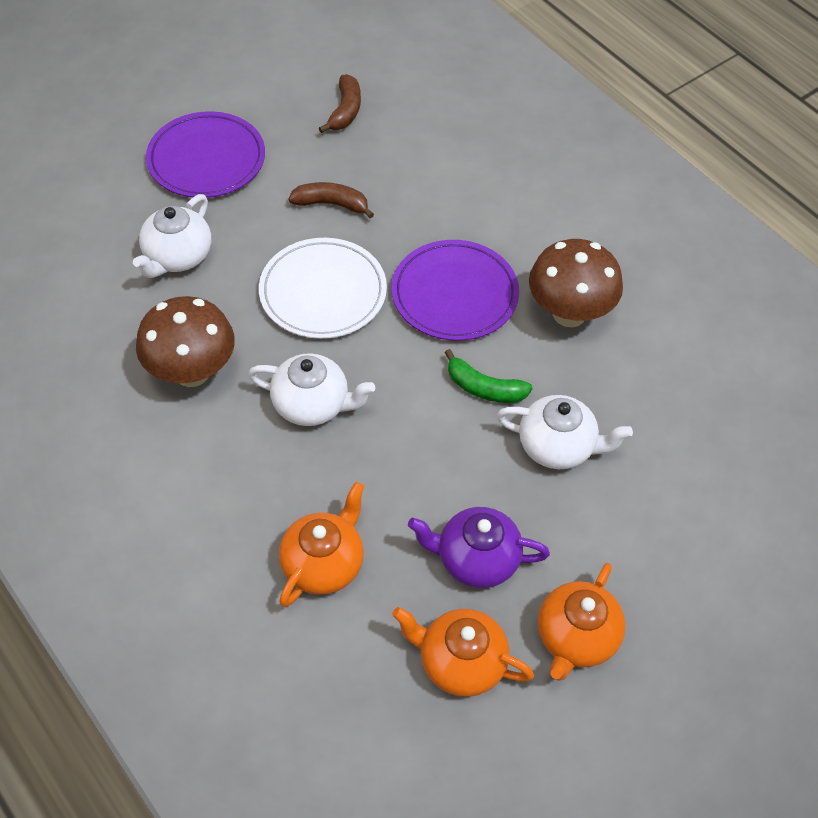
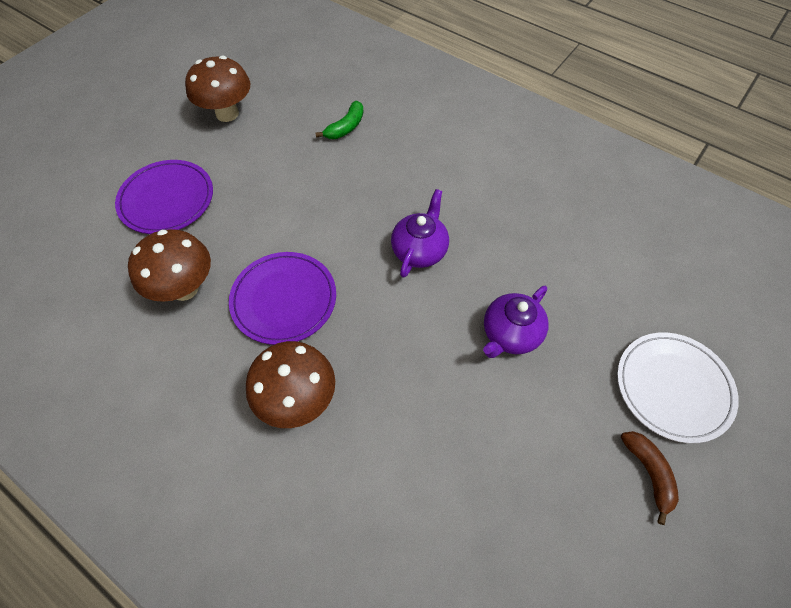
brown banana: [288,182,374,218] [319,74,361,133] = 2 -> [621,431,679,525] = 1
brown mushroom: [136,296,235,387] [529,239,623,327] = 2 -> [128,229,211,302] [185,56,250,122] [246,341,335,428] = 3
orange teapot: [279,482,364,607] [392,607,534,697] [538,563,626,681] = 3 -> none = 0
purple teapot: [408,507,550,588] = 1 -> [391,189,449,278] [483,286,549,358] = 2
white teapot: [133,194,211,278] [248,353,375,426] [496,395,633,469] = 3 -> none = 0

